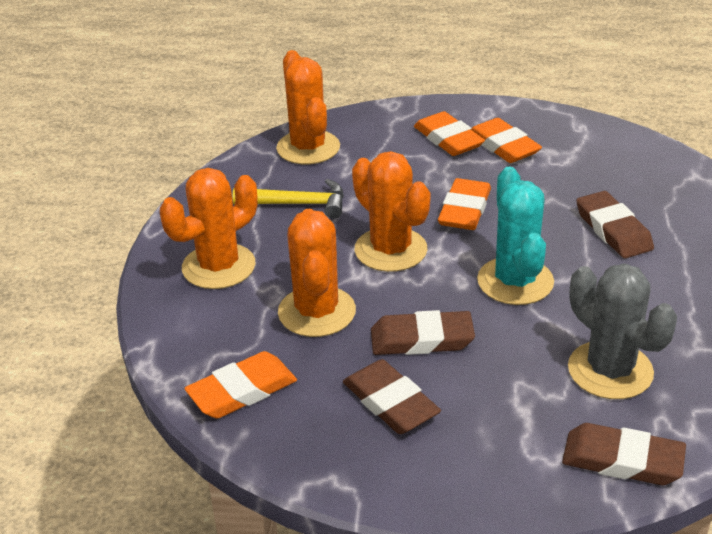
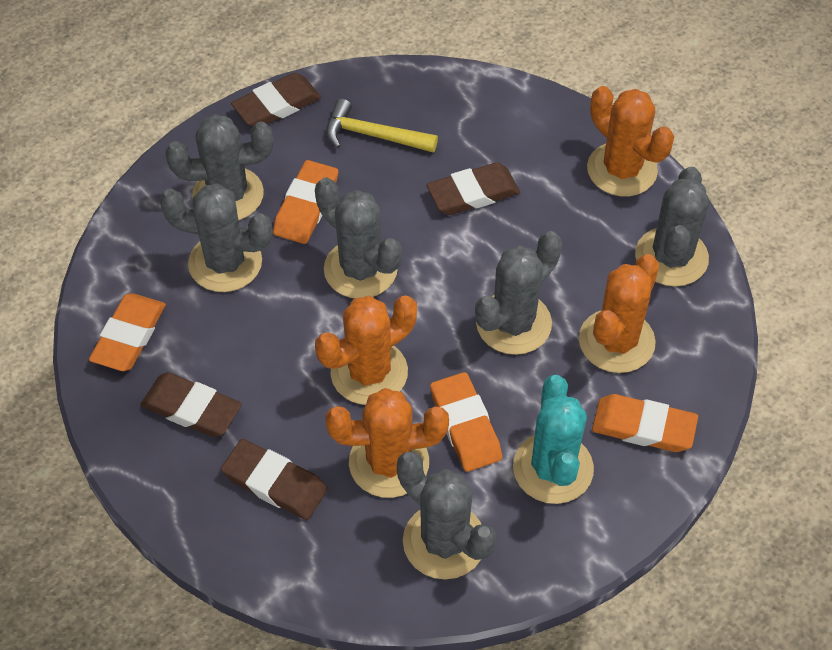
grey cactus: [568,263,677,399] = 1 -> [159,184,273,292] [165,114,273,221] [315,177,402,298] [397,452,496,579] [475,231,562,355] [635,167,709,287] = 6

